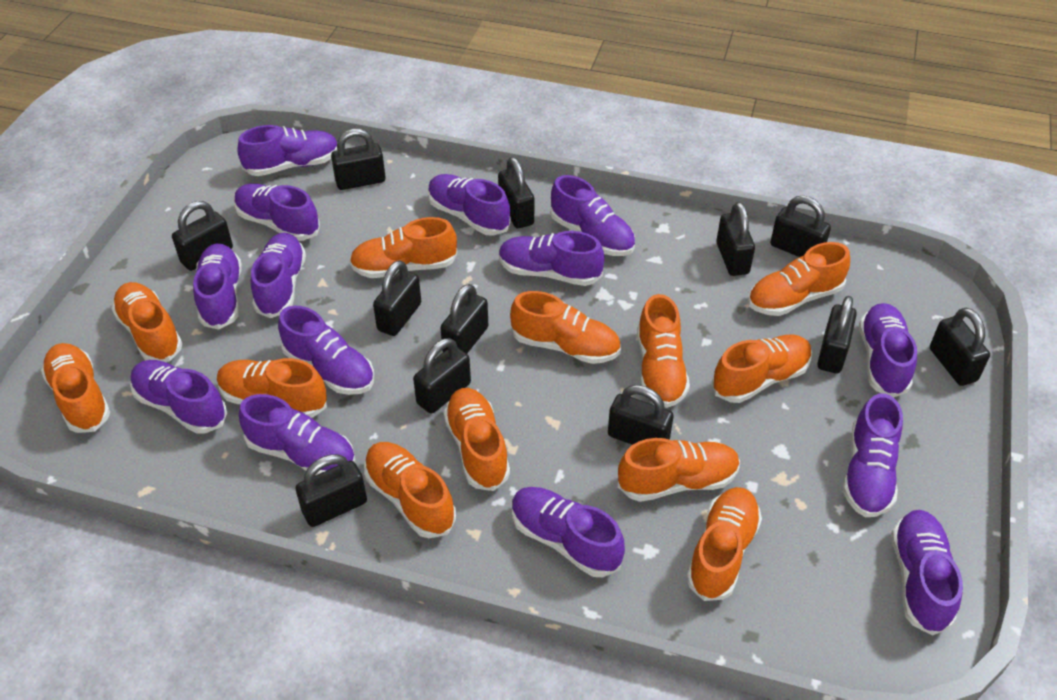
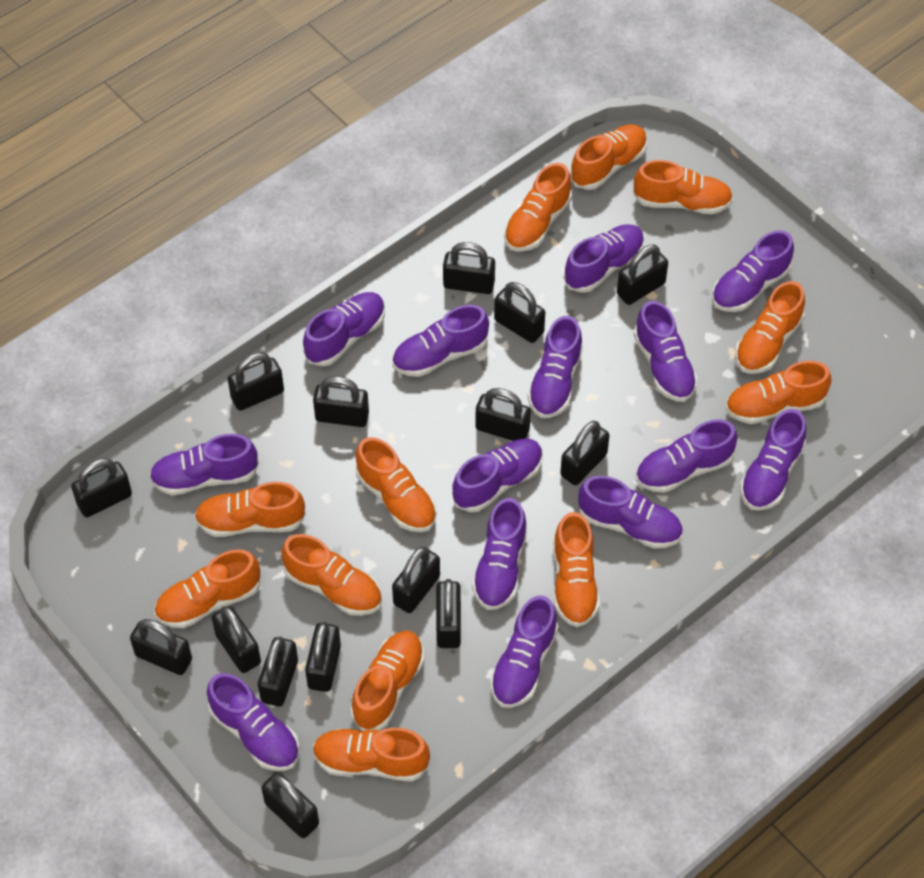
black padlock: [172,201,233,271] [295,454,367,527] [331,129,386,190] [373,260,421,336] [413,338,471,414] [440,284,488,354] [498,157,534,229] [608,385,674,445] [716,202,755,276] [770,195,831,257] [817,296,857,374] [930,308,990,386] = 12 -> [71,458,132,517] [130,619,192,675] [212,606,261,673] [228,353,284,411] [258,636,298,707] [261,772,319,838] [305,622,341,692] [313,376,369,427] [392,547,440,613] [436,579,461,648] [443,242,495,294] [475,388,531,441] [494,282,545,343] [560,421,609,485] [617,245,668,305] = 15

